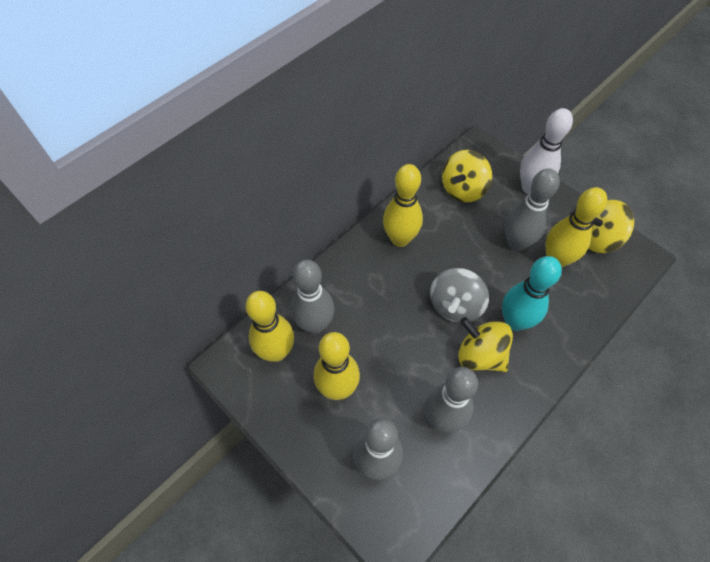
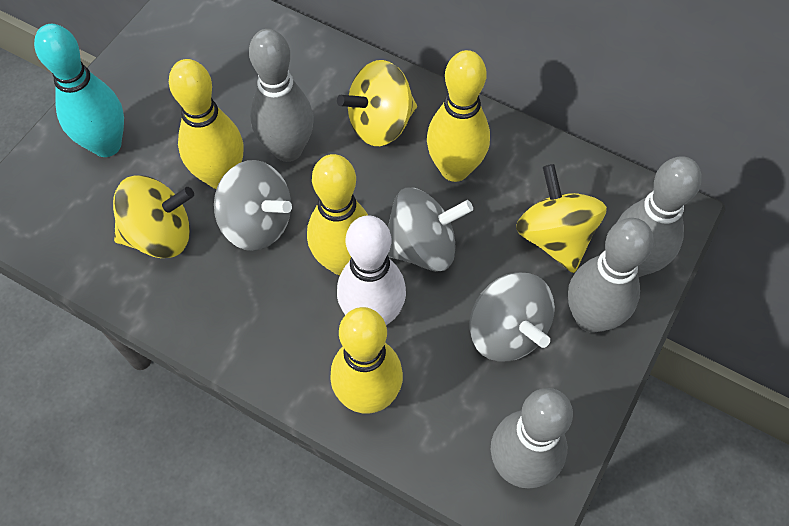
grey spinning top: [430,268,489,323] = 1 -> [214,160,292,251] [388,188,473,272] [469,272,555,361] = 3

